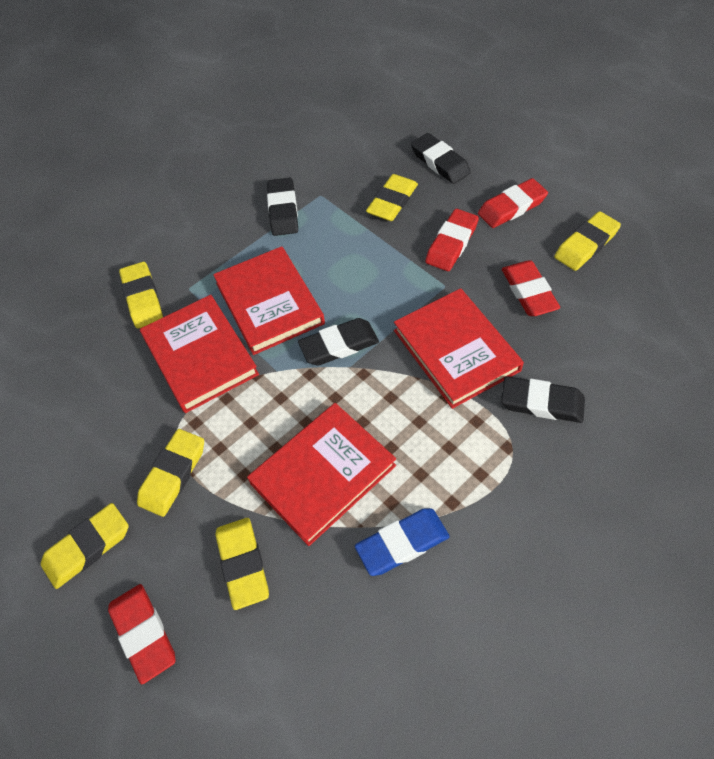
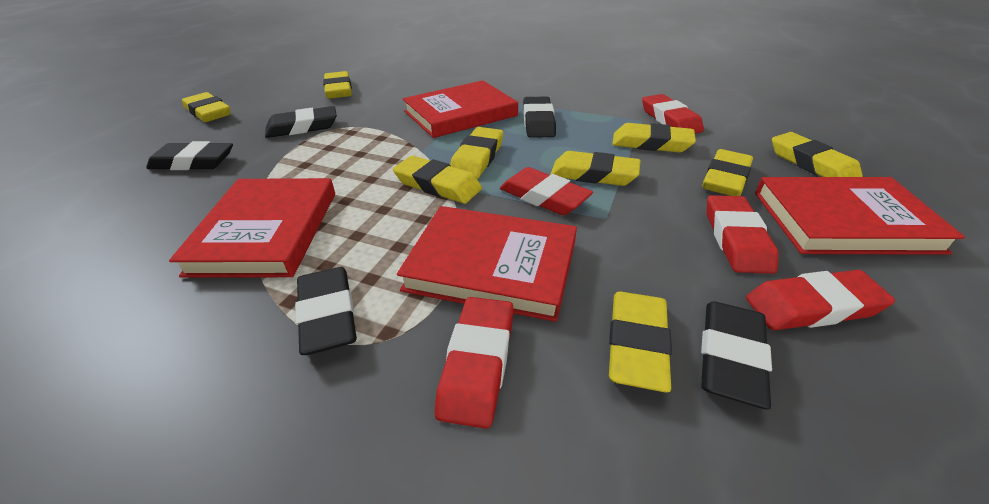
black eraser: [267,178,298,236] [298,318,379,366] [411,133,471,184] [501,376,585,423] = 4 -> [146,141,233,170] [265,106,337,138] [295,267,357,355] [523,97,556,138] [701,301,772,410] = 5
blue eraser: [355,508,450,576] = 1 -> none = 0
red eraser: [108,584,176,684] [425,209,479,271] [478,178,548,228] [502,260,560,316] = 4 -> [435,297,514,429] [500,167,593,215] [642,94,704,134] [707,195,779,274] [746,270,895,330] = 5
yellow eraser: [41,503,128,589] [119,262,163,328] [137,429,204,517] [215,518,269,610] [366,174,418,221] [554,211,621,271] = 6 -> [182,92,230,122] [323,71,352,99] [393,156,482,204] [450,127,503,179] [550,151,641,186] [609,292,672,393] [612,123,696,152] [702,149,753,196] [772,132,863,177] = 9

